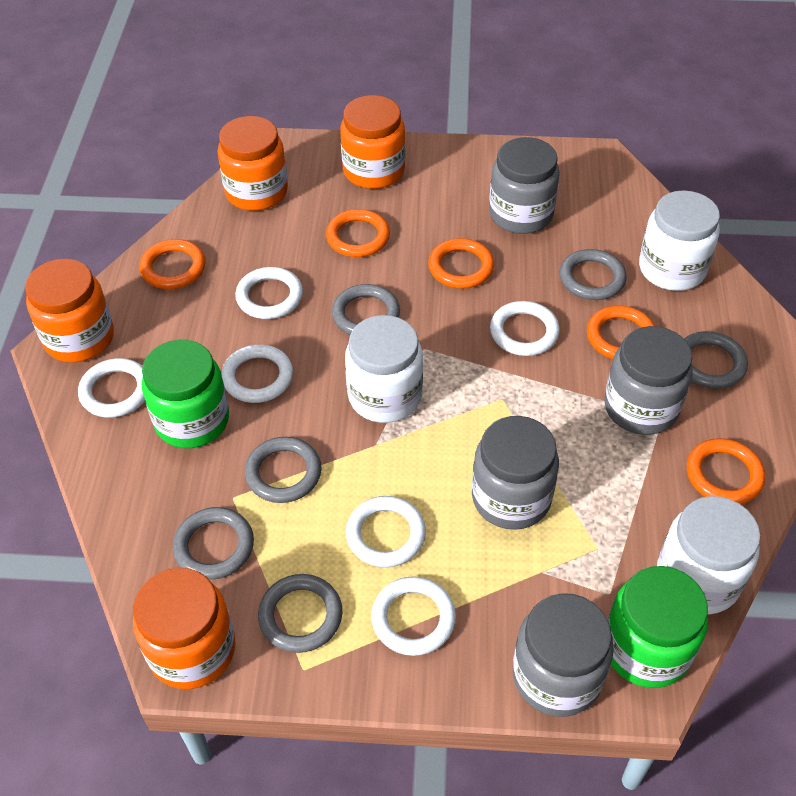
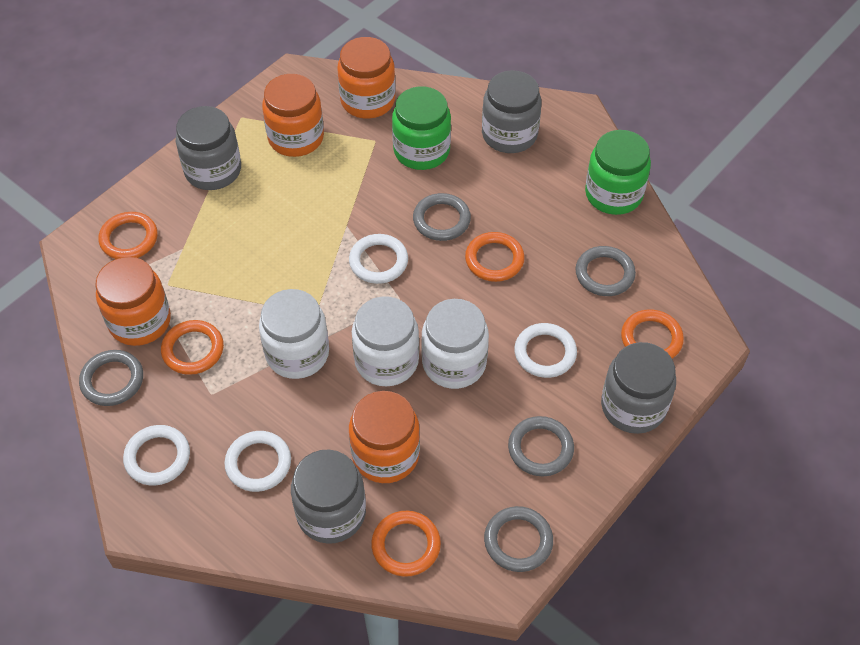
grey ring: [173,507,254,580] [245,437,321,503] [258,574,342,653] [332,284,400,335] [560,249,627,300] [684,331,748,389] = 6 -> [79,350,143,406] [413,193,471,241] [484,506,553,572] [508,416,574,476] [576,246,636,296] = 5
white ring: [78,358,145,418] [221,344,293,403] [235,267,303,319] [346,496,426,567] [371,576,456,656] [490,301,560,356] = 6 -> [123,425,190,486] [224,431,291,492] [349,234,408,284] [514,323,577,378] = 4

